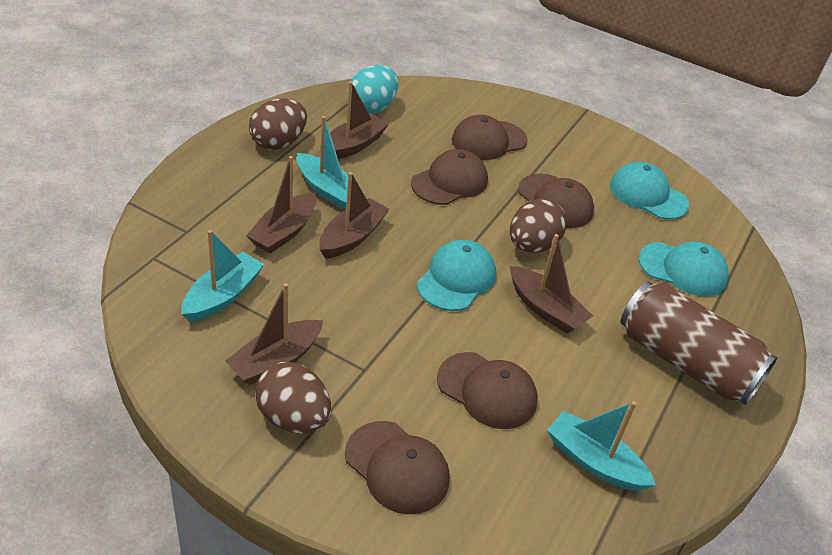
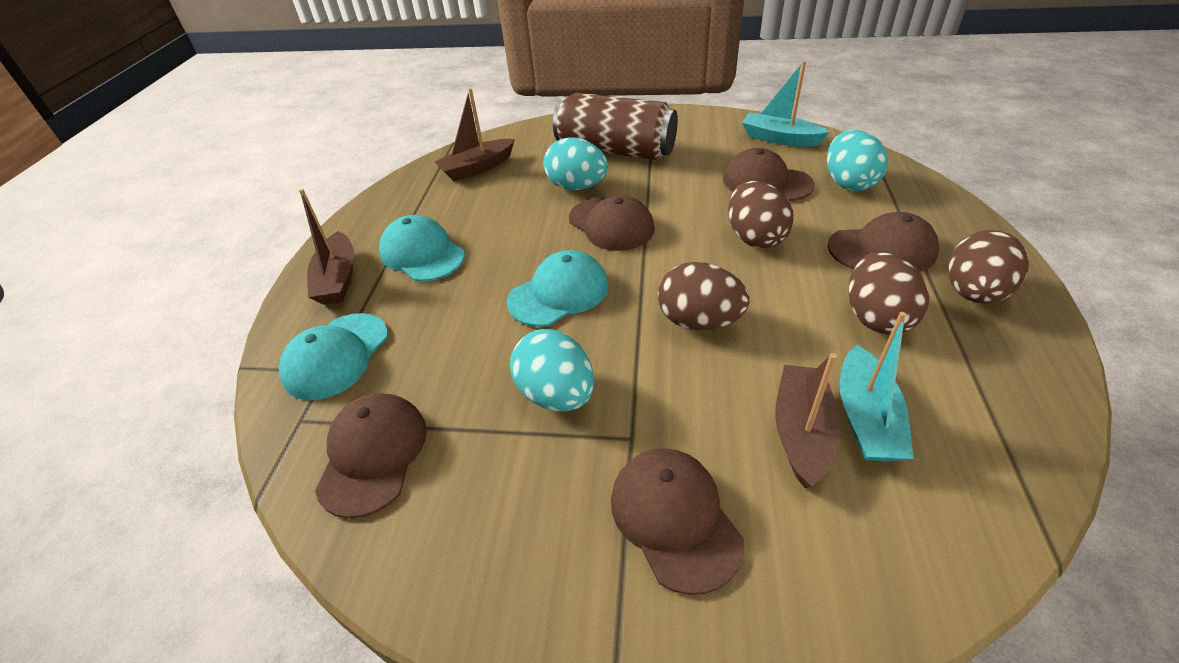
brown boat: [225,283,323,385] [246,156,316,253] [319,172,389,259] [320,81,389,159] [510,234,593,333] = 5 -> [299,189,354,305] [435,88,515,181] [775,353,841,488] = 3
brown egg: [249,98,307,150] [255,362,331,434] [510,198,567,253] = 3 -> [658,262,749,330] [728,181,794,248] [849,252,929,335] [948,230,1029,304] = 4
turquoise boat: [181,230,264,322] [297,116,365,209] [547,401,656,491] = 3 -> [742,61,830,147] [839,312,914,462] = 2
turquoise egg: [348,65,398,114] = 1 -> [510,329,594,411] [543,137,608,190] [827,130,888,191] = 3

